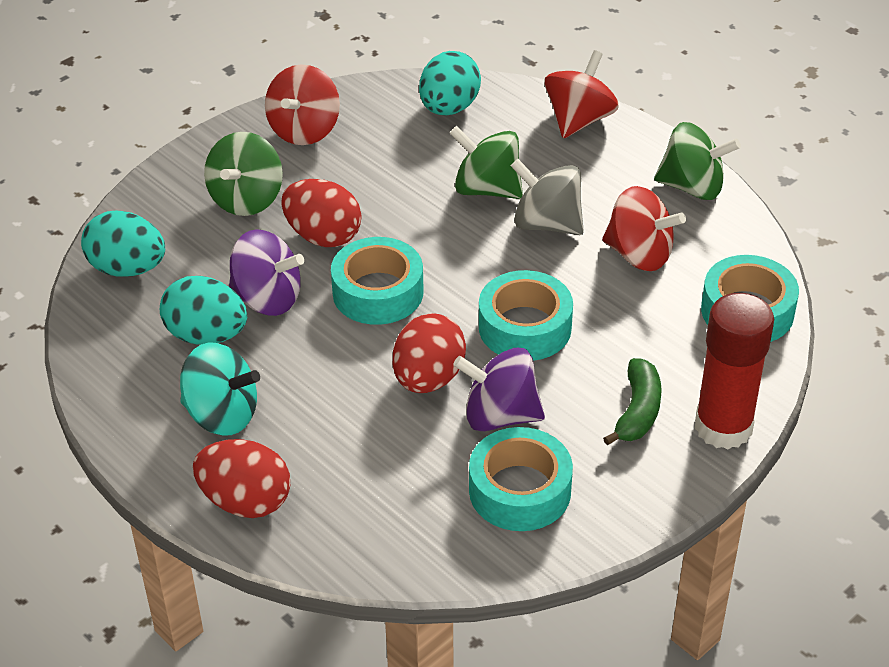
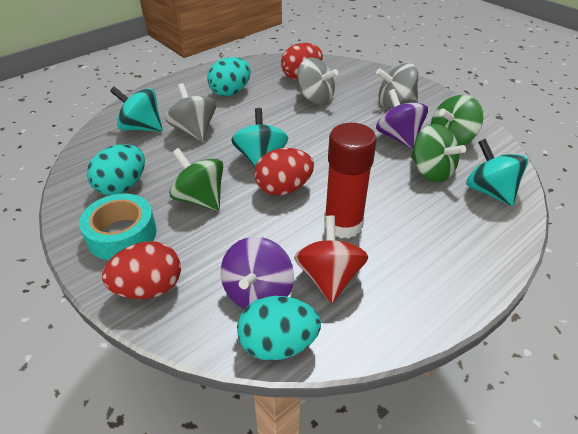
green banana: [603,358,662,446] = 1 -> none = 0
grey spinning top: [511,159,584,235] = 1 -> [165,83,216,142] [297,57,338,105] [376,63,418,108] = 3
red spinning top: [265,64,340,145] [544,50,619,138] [602,186,686,271] = 3 -> [294,216,368,303] = 1
turquoise spinning top: [180,343,260,436] = 1 -> [110,87,163,131] [231,108,288,167] [466,139,528,206] = 3
turquoise tape: [331,237,424,325] [469,427,573,531] [479,270,573,361] [701,255,799,342] = 4 -> [79,193,157,260] = 1

